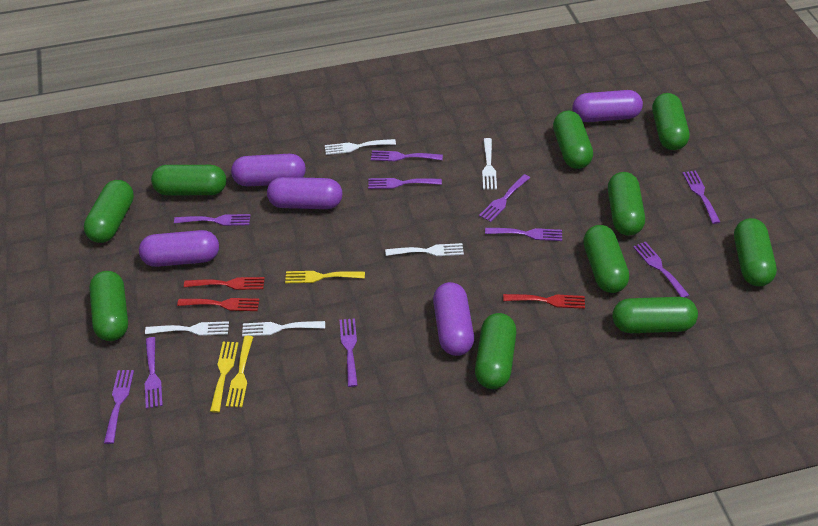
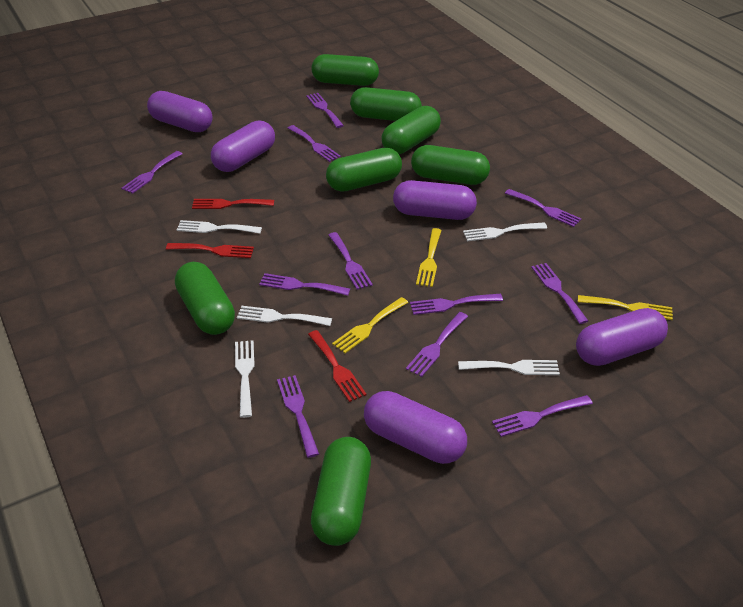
green capsule: [84,180,134,243] [89,271,128,341] [151,165,226,195] [475,313,516,389] [553,111,593,169] [583,225,629,293] [608,172,645,236] [612,297,698,333] [652,93,689,150] [734,218,777,286] = 10 -> [175,262,235,335] [311,437,371,546] [312,54,379,86] [326,148,402,192] [350,87,422,121] [381,106,441,154] [411,145,490,185] = 7
purple fork: [104,370,134,444] [145,337,163,409] [174,214,251,226] [340,318,358,387] [368,178,442,189] [371,150,443,161] [479,174,530,222] [485,228,562,241] [633,242,690,298] [683,170,720,224] = 10 -> [121,151,182,194] [259,273,350,296] [277,375,319,458] [288,125,341,162] [306,93,344,128] [328,232,373,290] [406,312,468,377] [410,294,503,315] [492,395,593,437] [505,189,581,227] [531,263,588,324] = 11

